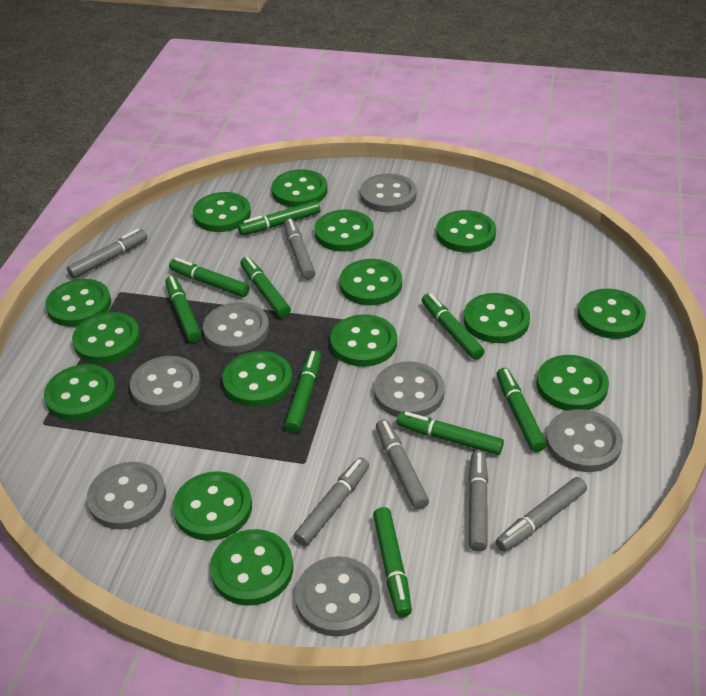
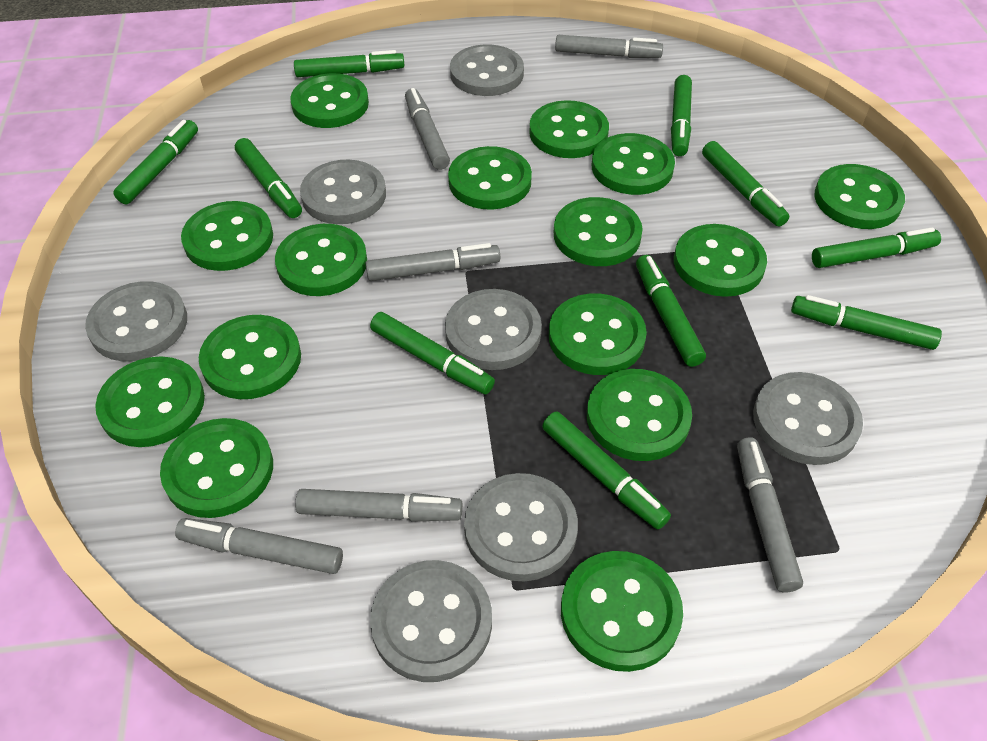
green marker: [165,276,202,342] [169,258,250,297] [238,201,321,235] [241,257,291,318] [285,350,321,433] [373,507,412,617] [397,412,504,455] [422,293,485,360] [497,368,547,452] = 9 -> [113,120,198,204] [235,138,302,218] [294,50,404,77] [370,312,495,394] [542,411,671,529] [636,255,706,367] [671,75,692,156] [702,141,789,227] [791,295,942,350] [812,227,941,268] = 10

